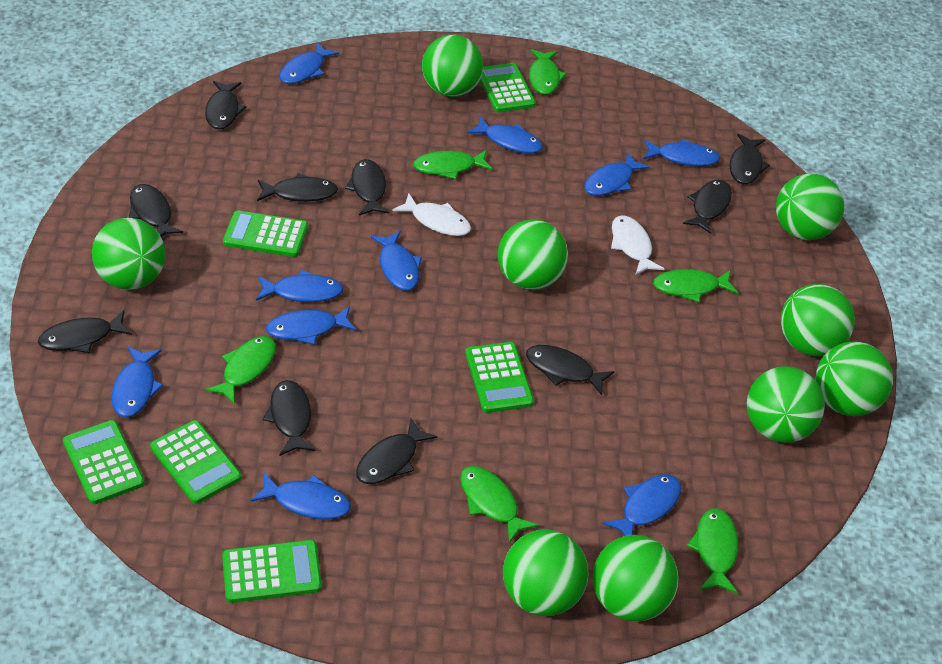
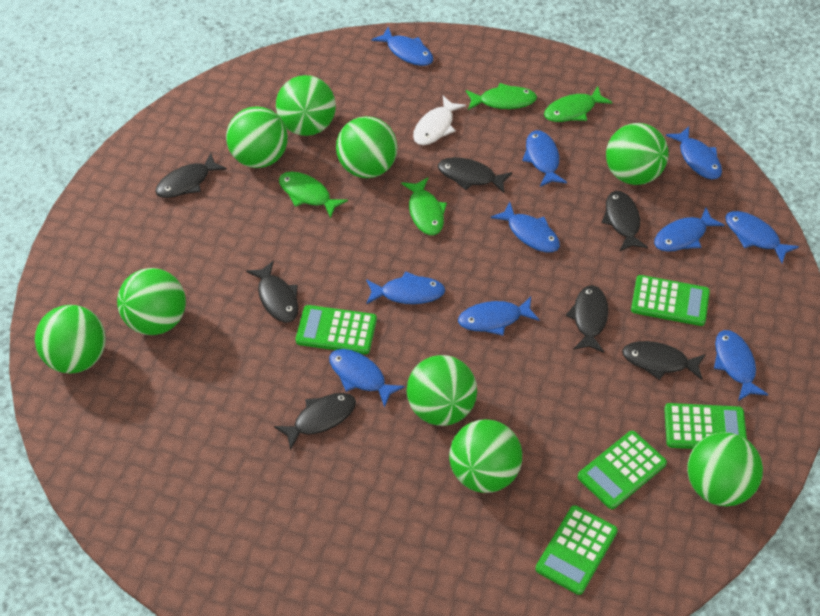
black fish: [38,310,132,353] [129,184,183,237] [205,81,246,129] [257,173,338,202] [263,380,316,456] [345,159,390,215] [356,418,437,484] [526,345,615,395] [683,180,732,234] [729,134,770,184] = 10 -> [155,153,227,198] [246,260,299,323] [274,393,356,451] [438,157,512,193] [566,285,608,353] [602,191,648,252] [622,341,706,380] = 7
green calculator: [63,420,145,504] [150,420,241,504] [222,540,322,603] [223,210,308,257] [465,342,534,413] [480,63,536,112] = 6 -> [296,305,377,354] [535,505,618,595] [578,431,667,509] [631,275,710,326] [664,403,747,449] = 5
green fish: [205,336,276,405] [413,150,493,179] [460,466,539,543] [529,49,567,95] [653,269,738,302] [687,508,738,594] = 6 -> [279,172,348,219] [401,178,447,235] [466,83,537,110] [544,86,612,122] = 4
white fish: [392,193,471,236] [611,216,664,275] = 2 -> [413,96,466,145] = 1

